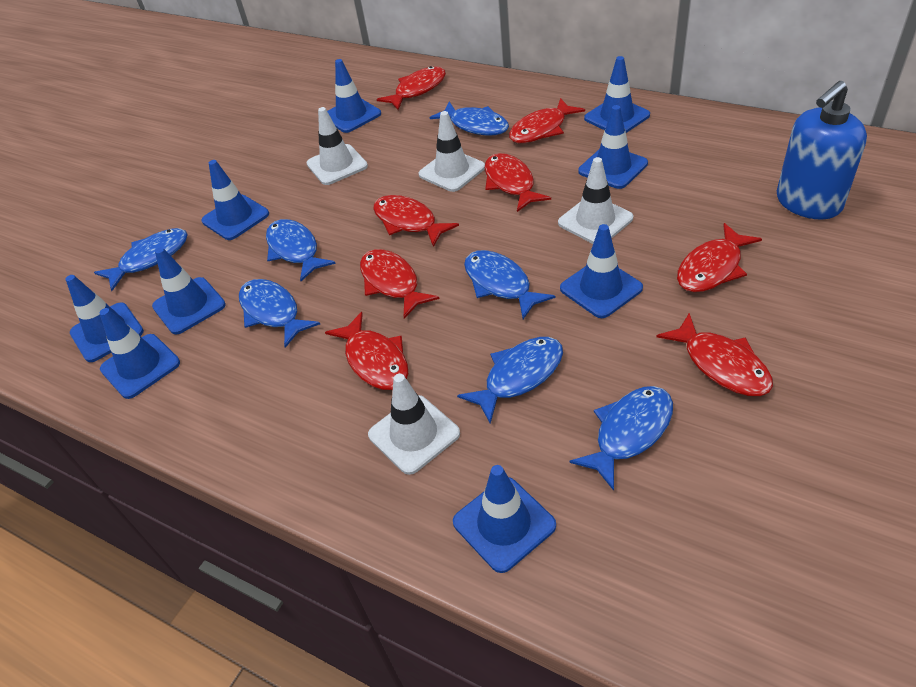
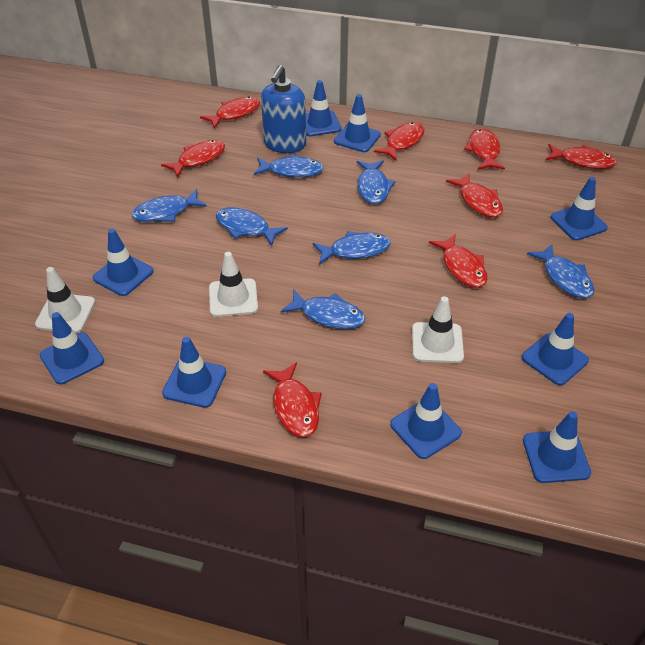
white traffic cone: [306,107,368,185] [368,374,460,475] [419,111,485,192] [558,157,633,244] = 4 -> [35,267,95,333] [209,252,258,317] [412,296,464,363] = 3

